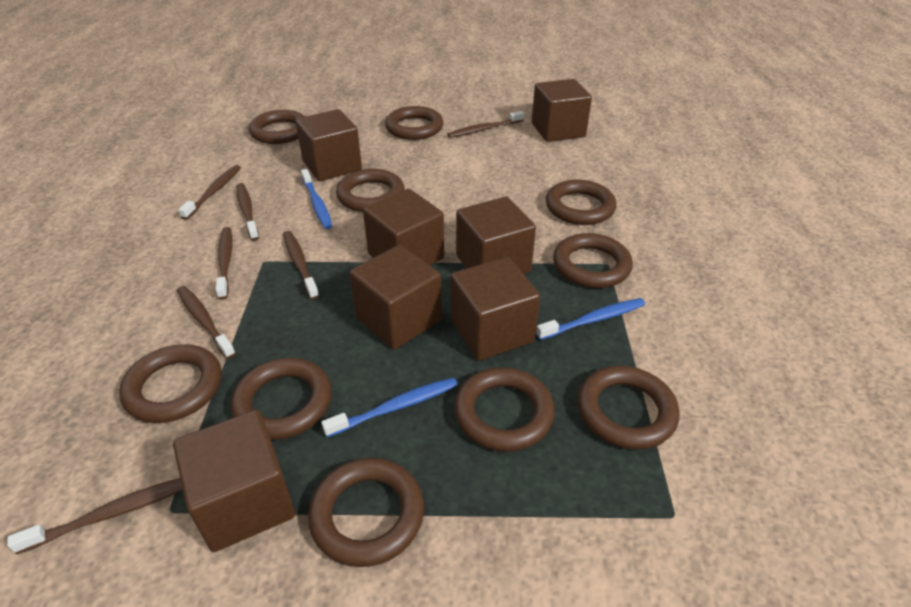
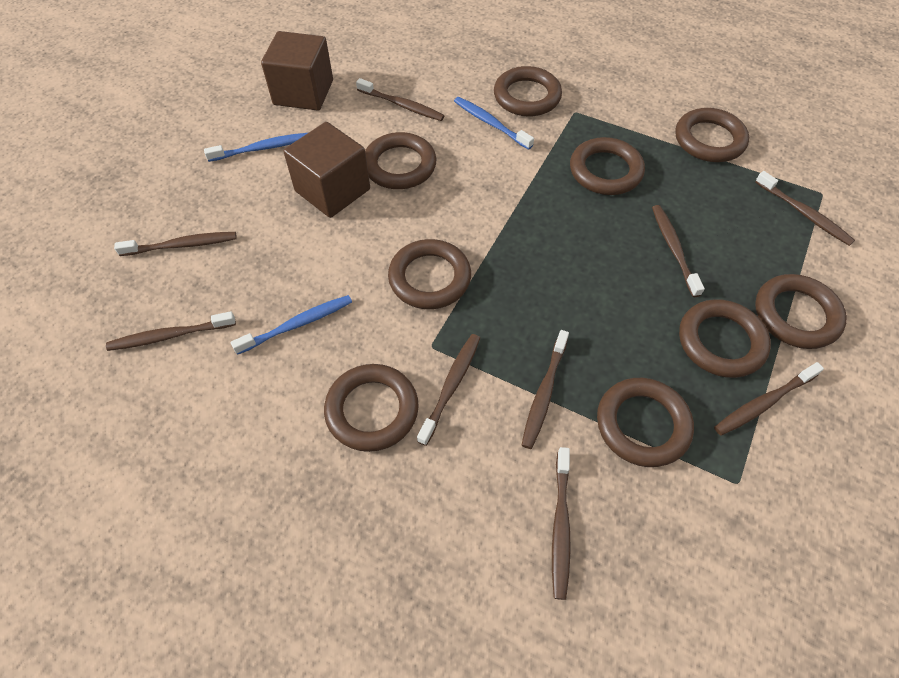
brown cube: [173,410,295,552] [295,109,362,181] [349,245,442,350] [363,189,444,265] [450,257,540,361] [456,197,536,274] [532,79,592,142] = 7 -> [261,31,333,111] [283,122,370,218] = 2
brown ring: [119,344,222,423] [231,358,332,440] [249,110,305,144] [308,458,424,567] [336,169,405,212] [385,106,443,140] [454,367,555,452] [546,180,616,225] [553,233,633,288] [577,366,680,450] = 10 -> [324,364,419,452] [365,132,436,189] [388,239,471,309] [494,66,562,116] [570,137,645,195] [597,378,694,467] [675,108,749,162] [679,299,771,378] [755,274,847,349] = 9
brown toothbrush: [7,478,183,554] [177,286,236,359] [178,165,241,220] [216,227,232,300] [236,183,259,241] [283,231,319,300] [447,111,524,138] = 7 -> [106,311,236,351] [114,232,237,256] [356,78,444,121] [417,334,480,446] [522,330,569,449] [552,447,571,600] [652,205,705,297] [714,362,824,436] [755,171,855,246] = 9

